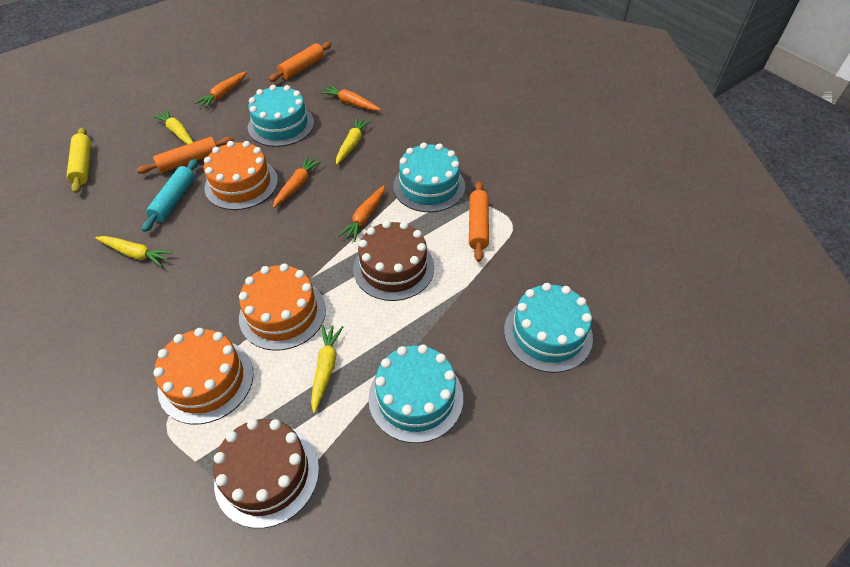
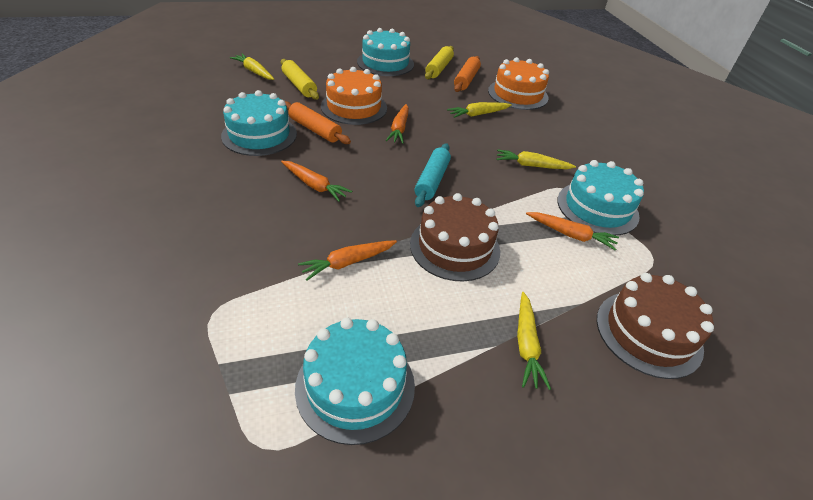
orange cake: [153,328,253,424] [204,141,278,210] [239,264,326,351] = 3 -> [321,67,387,125] [488,57,549,110] = 2
orange rolling pin: [137,136,234,174] [269,42,332,82] [469,181,489,262] = 3 -> [285,101,351,144] [454,56,481,92] = 2
yellow rolling pin: [66,127,91,193] = 1 -> [281,59,319,100] [425,46,454,79] = 2

